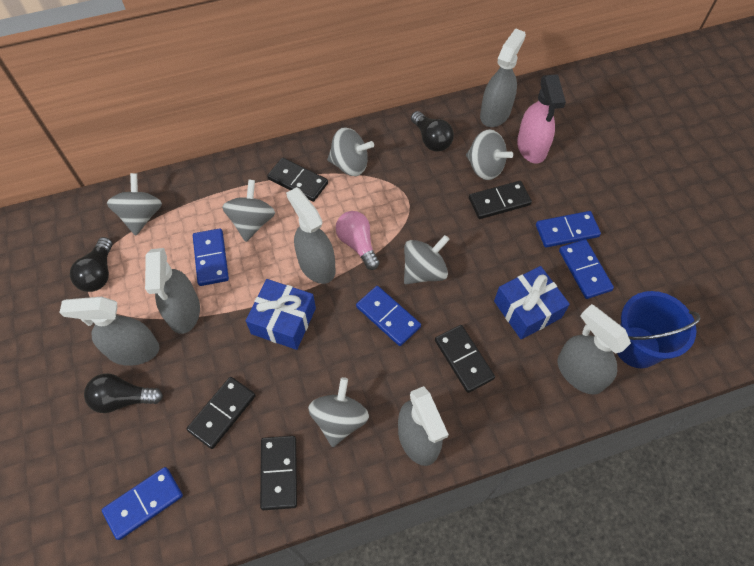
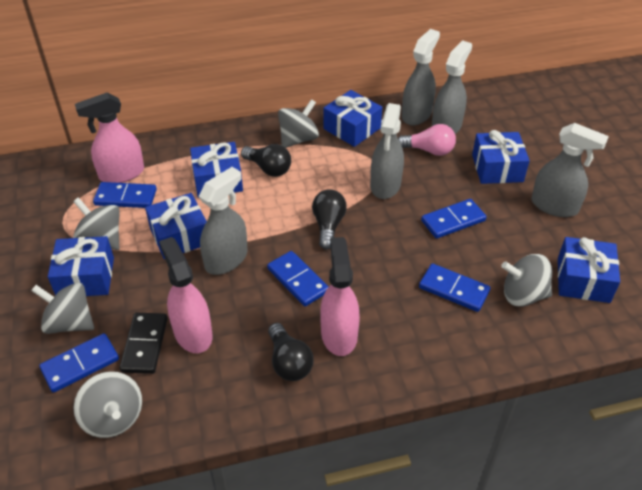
black domino: [187,377,256,449] [260,436,297,510] [267,158,328,202] [435,325,495,393] [469,181,532,219] = 5 -> [119,313,168,374] = 1
blue bucket: [617,291,701,368] = 1 -> none = 0
blue gift: [246,279,316,350] [494,266,570,339] = 2 -> [48,236,114,296] [145,193,207,259] [190,142,243,198] [323,90,382,147] [472,130,530,184] [558,237,620,303] = 6
grey spinning top: [107,173,162,235] [222,179,275,242] [308,377,369,447] [327,127,374,176] [404,235,450,284] [466,129,513,180] = 6 -> [31,283,94,334] [73,197,120,250] [73,371,142,438] [278,99,319,148] [501,254,552,307] = 5
grey spray bottle: [59,297,159,366] [145,248,200,334] [286,187,335,284] [398,386,449,466] [480,28,526,127] [557,304,631,394] = 6 -> [199,167,248,275] [370,103,404,199] [402,29,440,125] [431,40,472,134] [531,123,609,217] = 5
pink spray bottle: [517,74,566,164] = 1 -> [75,93,144,183] [159,237,213,353] [320,237,360,356] = 3

